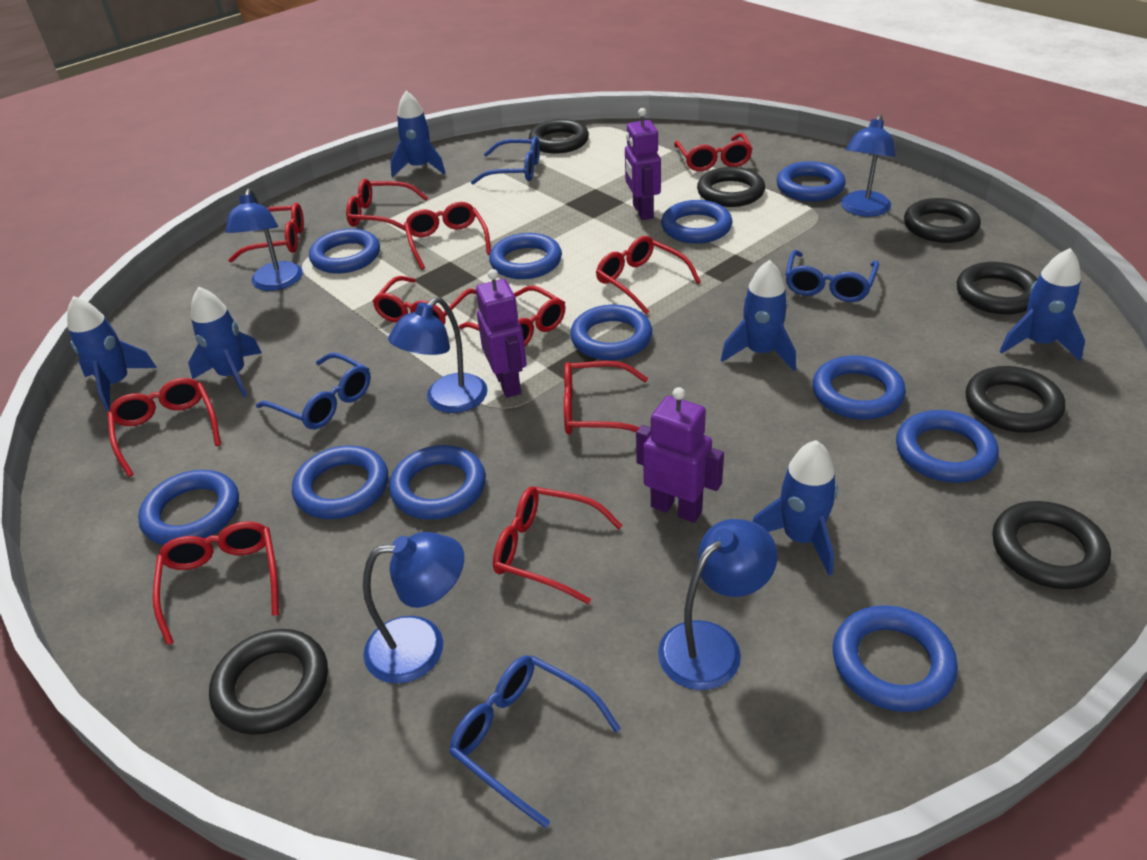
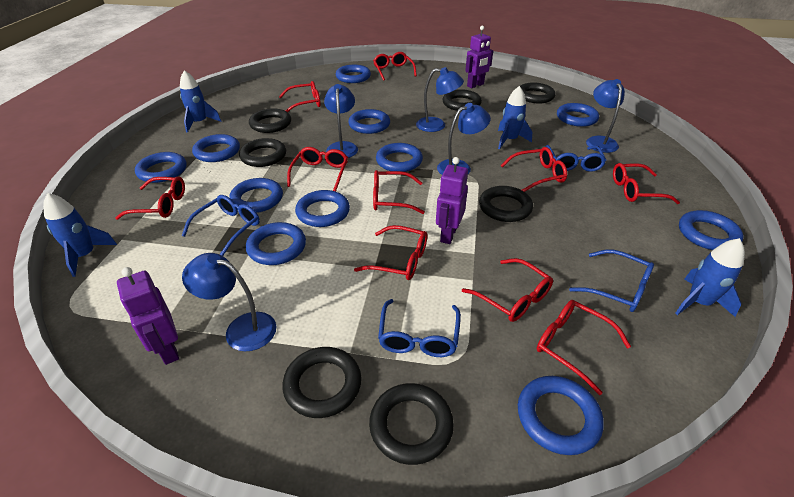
blue rocket: [67,296,157,410] [188,287,262,397] [390,91,445,177] [721,260,796,371] [752,440,838,576] [999,248,1085,361] = 6 -> [43,193,117,277] [180,70,221,133] [498,86,532,149] [675,238,745,317] = 4
red glasses: [107,378,221,477] [153,521,279,645] [228,203,304,263] [346,179,428,231] [372,276,476,324] [404,202,491,270] [459,286,565,346] [493,486,623,604] [564,361,648,435] [596,236,701,314] [674,133,753,171] = 11 -> [115,177,185,220] [279,81,321,112] [287,147,348,191] [354,225,427,280] [373,52,417,81] [373,170,425,214] [462,258,553,322] [501,147,567,192] [537,300,631,395] [613,163,680,204] = 10

